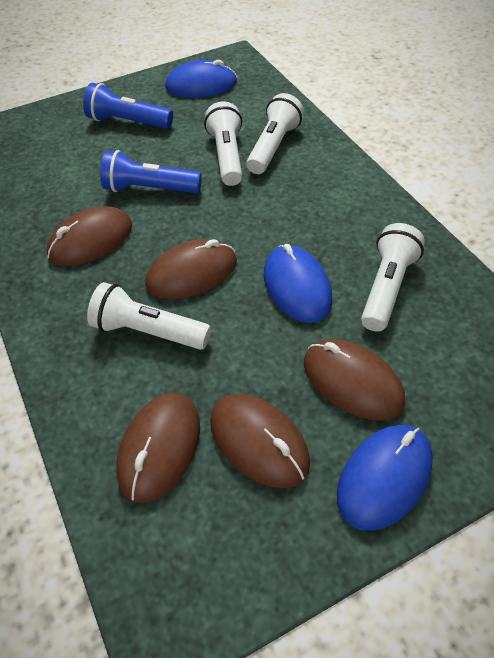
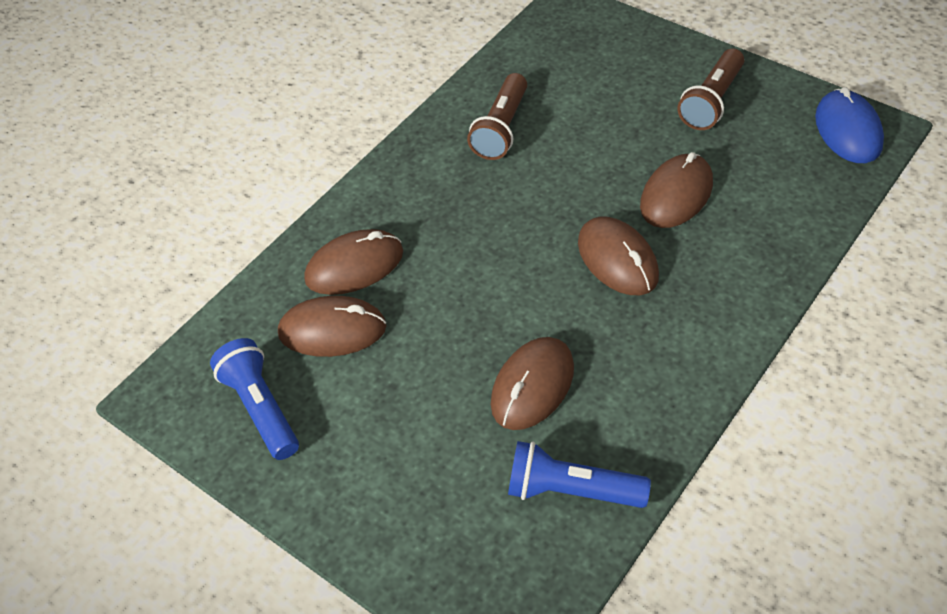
blue mouse: [165,59,237,98] [263,244,332,323] [337,425,433,531] = 3 -> [815,87,884,163] = 1
brown flashlight: none = 0 -> [467,73,527,160] [677,49,744,130] = 2
white flashlight: [87,282,211,350] [204,102,242,186] [246,93,304,174] [361,223,425,332] = 4 -> none = 0

